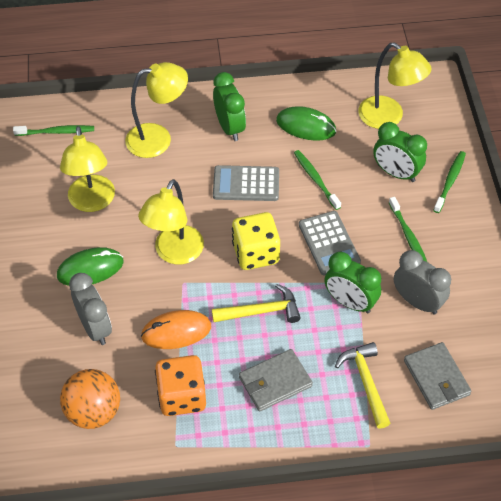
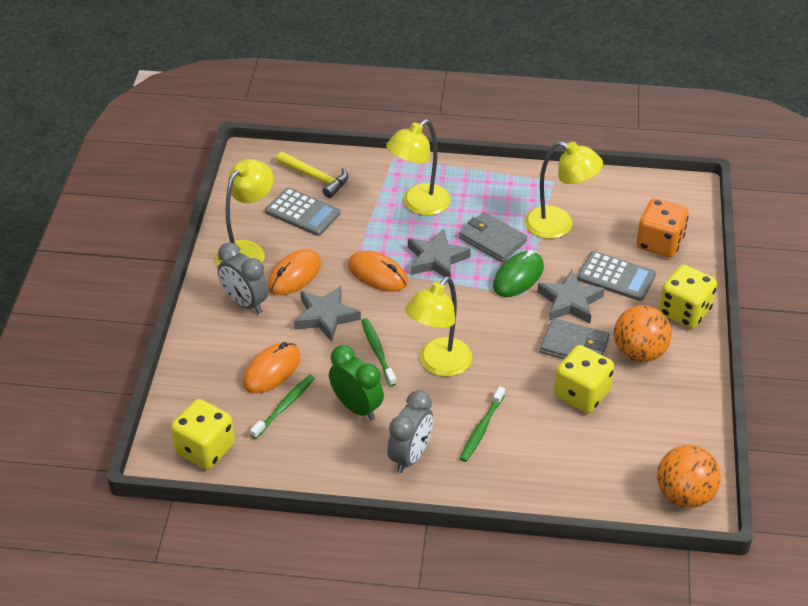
green clock: [213,72,246,141] [324,252,381,313] [373,122,427,182] = 3 -> [329,345,384,420] = 1
green mouse: [57,247,124,286] [276,106,336,141] = 2 -> [493,250,544,297] = 1
green toothbrush: [13,125,94,136] [294,150,341,210] [389,197,427,262] [433,151,466,213] = 4 -> [250,375,315,439] [361,318,396,386] [460,386,505,462] = 3
grey star: none = 0 -> [294,286,361,342] [408,229,471,278] [537,270,605,324] = 3
orange ball: [60,369,120,429] = 1 -> [614,305,672,362] [657,445,721,508] = 2
orange mouse: [141,310,211,349] = 1 -> [242,342,301,393] [268,249,321,295] [348,251,408,292] = 3
yellow dice: [232,212,280,270] = 1 -> [171,399,235,469] [554,345,614,413] [659,265,717,329] = 3
yellow hammer: [212,284,301,323] [335,342,391,429] = 2 -> [276,152,348,198] = 1

